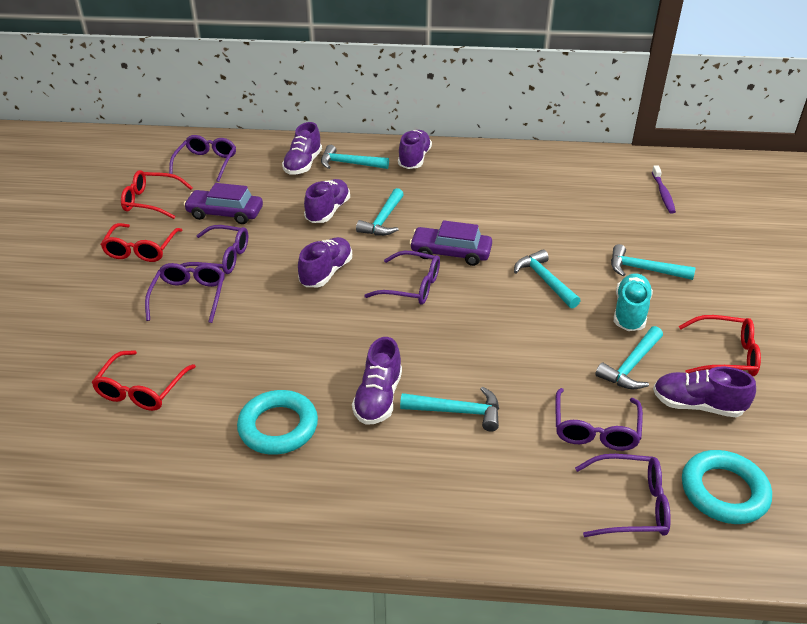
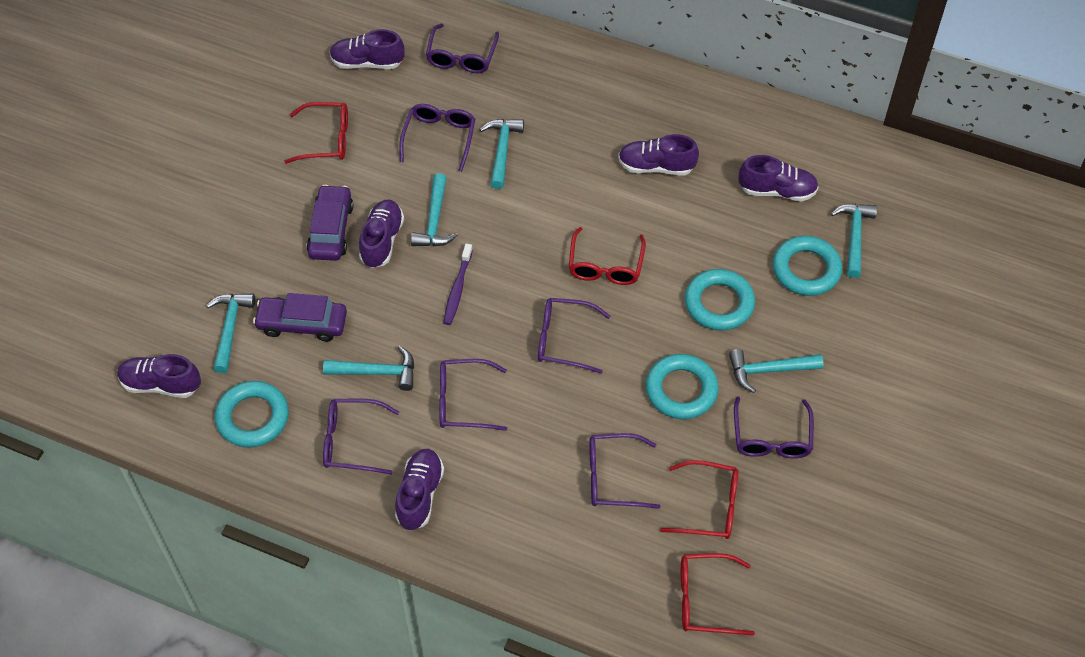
purple glasses: [145,263,225,323] [169,135,236,182] [180,225,248,274] [364,251,440,305] [555,388,643,451] [575,454,671,537] = 6 -> [323,399,399,475] [399,104,475,172] [426,24,499,73] [439,359,507,431] [538,298,610,374] [589,433,660,509] [734,396,814,458] = 7
turquoise ring: [237,390,318,455] [682,450,772,524] = 2 -> [215,381,289,448] [646,354,719,419] [685,269,755,331] [773,236,842,296] = 4
turquoise shoe: [614,273,653,331] = 1 -> none = 0

